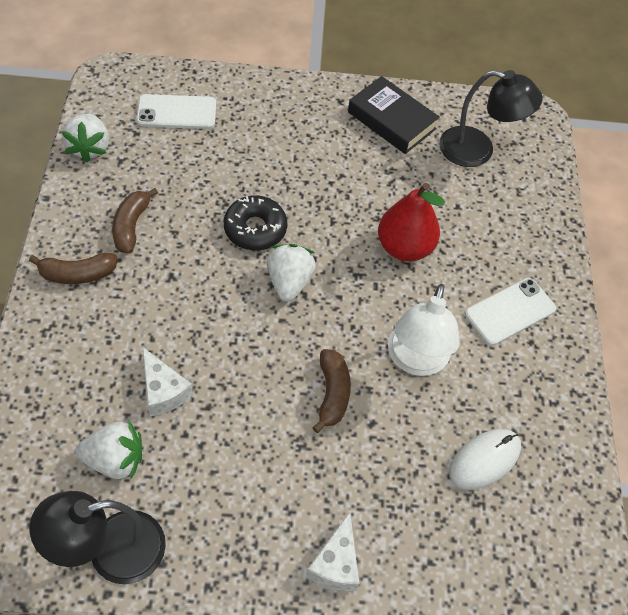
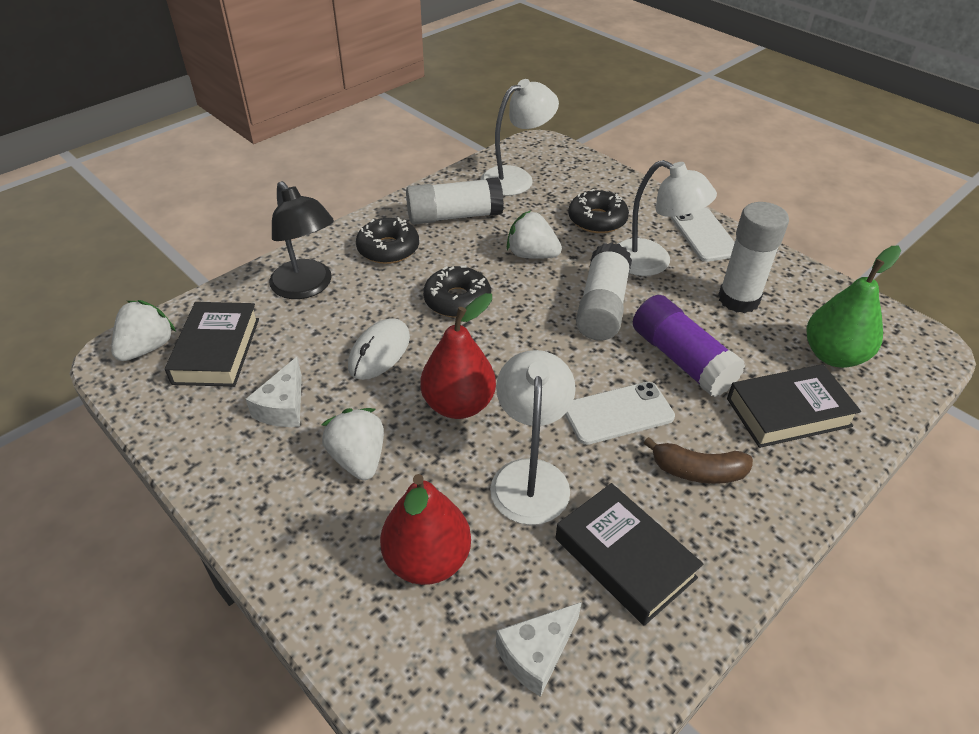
black book: [348,76,440,154] = 1 -> [165,302,259,387] [555,483,703,626] [727,364,861,448] = 3
black donut: [224,196,287,250] = 1 -> [356,217,419,264] [423,265,491,318] [568,189,629,233] = 3
black lamp: [29,491,166,584] [439,70,543,167] = 2 -> [269,181,334,299] = 1
brown banana: [29,253,117,284] [112,188,158,254] [313,349,351,433] = 3 -> [644,437,753,484] = 1
green pear: none = 0 -> [806,246,901,368] = 1
purple glue stick: none = 0 -> [633,295,745,397] = 1
red pear: [378,183,445,261] = 1 -> [380,474,471,585] [420,293,496,419] = 2
white glue stick: none = 0 -> [406,177,504,225] [576,242,632,341] [718,202,789,313] = 3
white lamp: [388,284,460,376] = 1 -> [480,79,559,196] [490,350,576,525] [617,160,717,276] = 3

